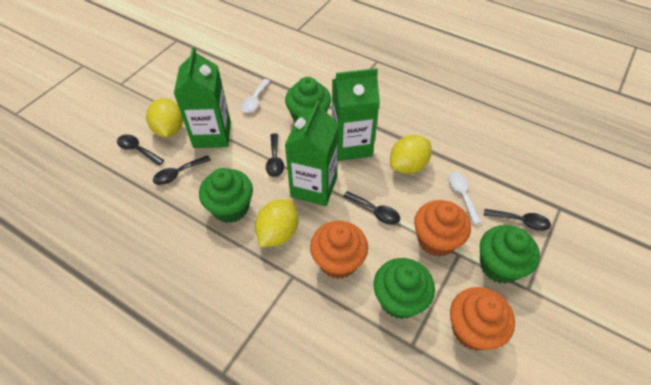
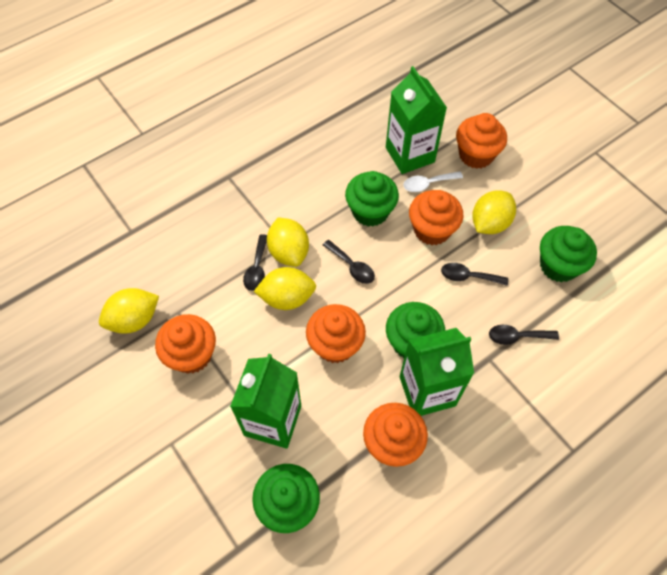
black spoon: [117,134,164,166] [153,155,211,185] [266,133,284,177] [343,191,400,225] [484,209,551,231] = 5 -> [243,234,267,291] [323,240,375,284] [441,263,508,286] [489,325,559,345] = 4
orange cupcake: [310,221,368,279] [414,200,471,257] [450,287,515,351] = 3 -> [155,314,216,374] [306,304,366,363] [363,403,428,467] [409,190,463,245] [456,113,507,169] = 5
white spoon: [241,79,270,113] [448,172,482,224] = 2 -> [403,171,463,192] = 1
yellow lemon: [146,98,183,137] [255,199,298,247] [390,135,432,174] = 3 -> [99,288,159,334] [254,267,316,310] [267,218,309,267] [472,190,516,234] = 4

